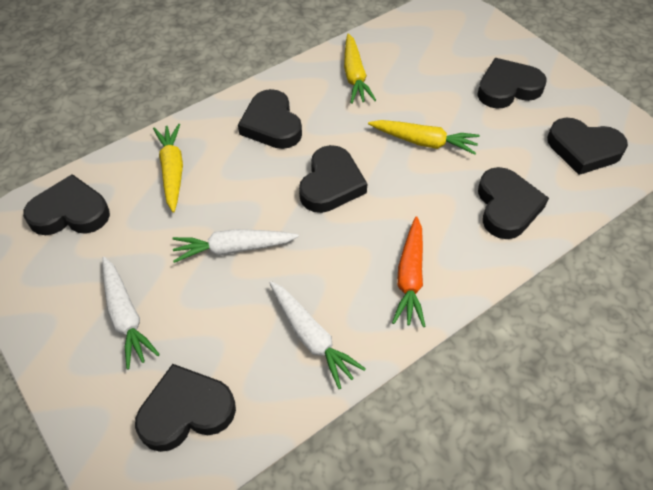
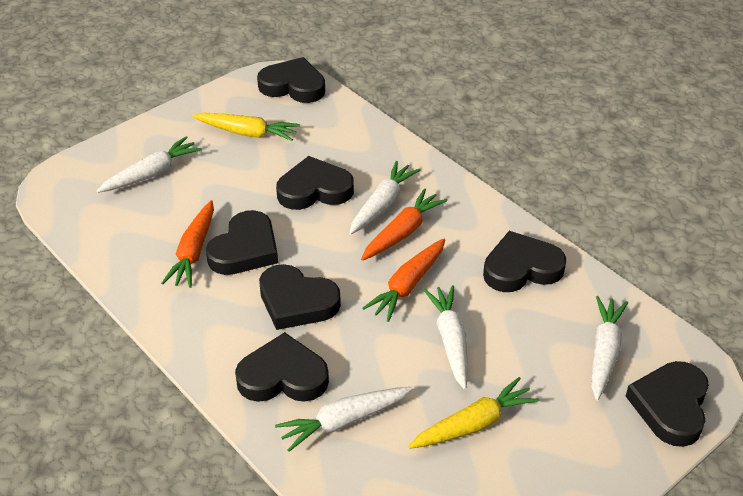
orange carrot: [392,216,426,327] = 1 -> [161,200,214,288] [361,188,447,261] [363,238,445,322] = 3
white carrot: [103,257,160,370] [172,229,299,263] [270,281,366,389] = 3 -> [96,136,202,193] [275,387,413,452] [349,161,420,235] [423,285,468,390] [591,296,628,401] = 5
yellow carrot: [153,124,183,212] [344,34,376,104] [368,120,480,155] = 3 -> [192,113,300,141] [408,377,539,449] = 2

